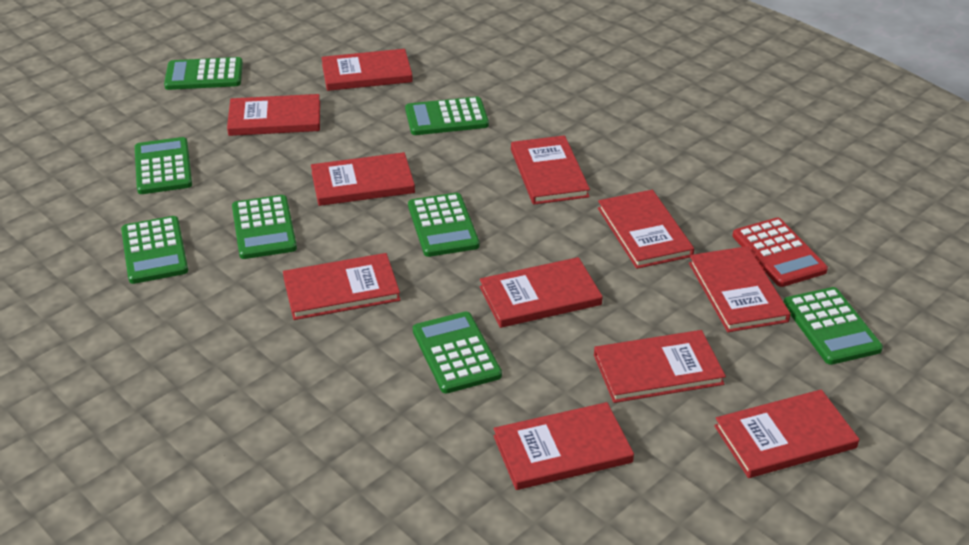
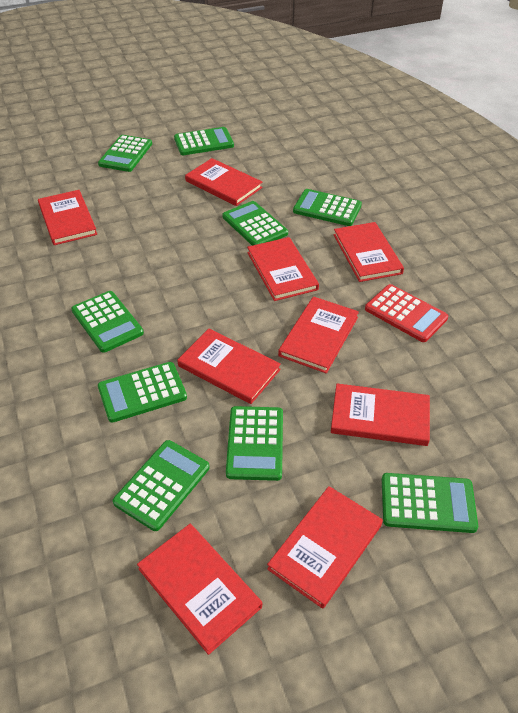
green calculator: [121,216,188,284] [135,137,192,194] [164,57,243,90] [232,195,297,259] [405,97,489,135] [408,193,480,257] [413,312,502,393] [784,287,883,365] = 8 -> [71,291,144,353] [98,135,152,172] [98,362,187,423] [113,440,210,531] [174,127,234,155] [222,201,288,246] [226,406,283,481] [293,189,362,226] [382,473,478,533] = 9
red book: [227,94,320,136] [283,253,400,320] [311,152,415,206] [321,49,413,91] [480,257,603,328] [494,402,634,490] [511,135,590,205] [594,330,726,403] [598,190,694,269] [689,246,791,332] [714,389,859,478] = 11 -> [38,190,97,245] [137,524,262,655] [178,329,281,404] [185,158,262,206] [247,237,319,301] [267,486,383,609] [278,297,359,373] [331,383,430,446] [334,222,404,282] = 9

